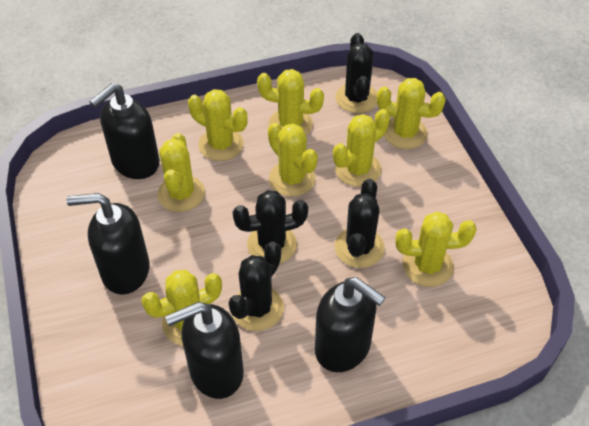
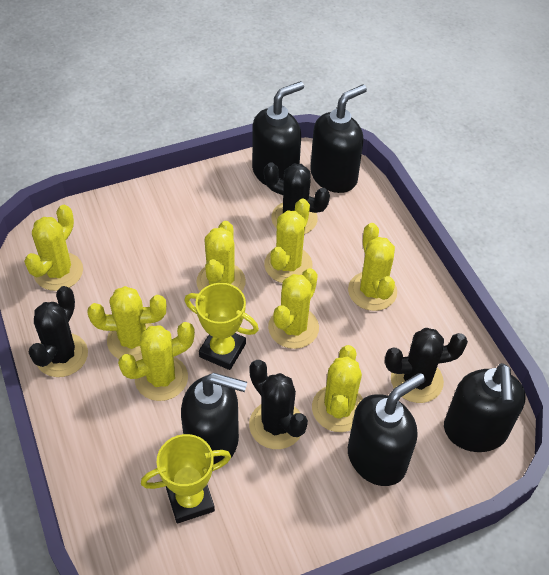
black soap dispenser: [66,193,150,295] [89,83,160,179] [165,302,244,399] [315,277,386,372] = 4 -> [181,373,247,465] [252,81,304,186] [310,84,367,193] [348,373,425,486] [444,363,526,452] = 5
yellow trophy: none = 0 -> [141,434,231,524] [184,283,259,370] = 2

